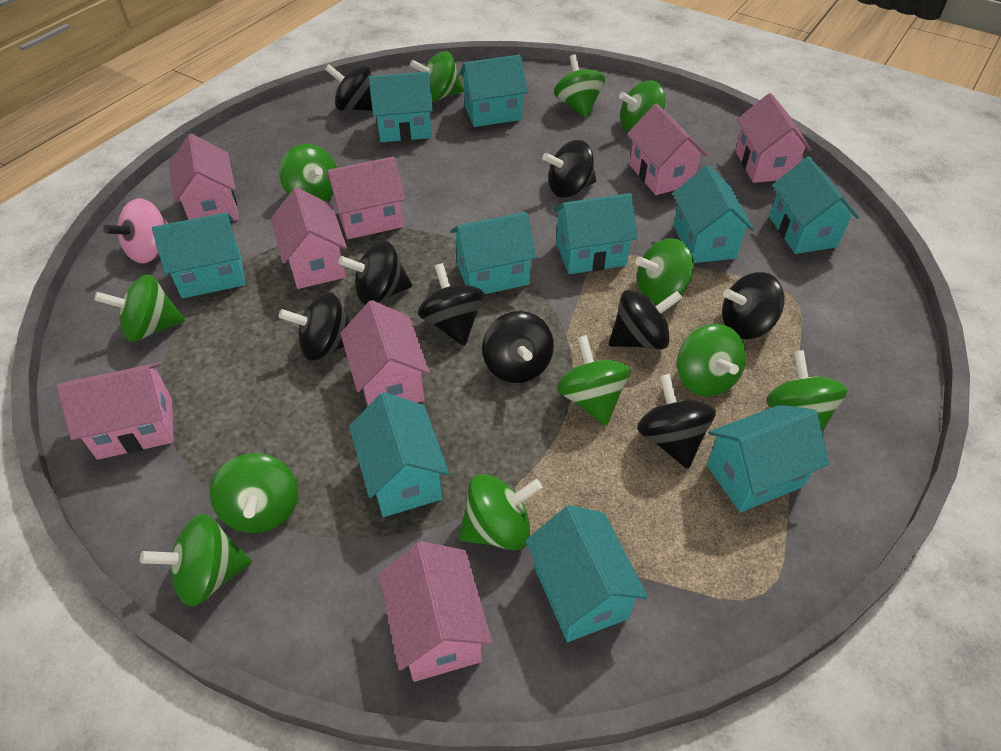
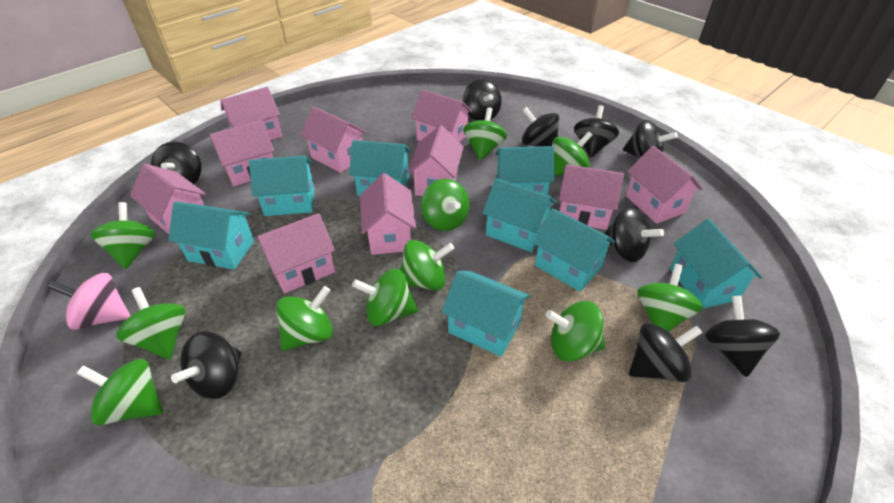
green spinning top: [94,274,185,342] [140,514,252,606] [210,453,298,533] [279,144,337,201] [410,51,464,102] [459,474,542,550] [554,54,605,118] [557,335,631,426] [619,81,666,132] [636,238,694,304] [677,324,746,397] [766,350,848,432] = 12 -> [76,359,163,425] [90,202,156,269] [116,287,185,359] [276,286,333,351] [352,269,418,326] [400,240,455,290] [421,179,469,231] [463,107,507,160] [545,301,605,362] [552,131,593,176] [637,264,703,332] = 11
pink house: [56,362,174,460] [169,134,239,221] [271,187,347,289] [327,157,405,239] [340,300,430,406] [379,541,493,682] [627,103,707,195] [735,93,812,183] = 8 -> [130,164,206,234] [210,120,274,186] [221,87,282,141] [256,213,335,294] [300,106,366,173] [360,173,416,255] [408,125,464,196] [411,90,472,143] [559,164,624,230] [626,146,703,224] = 10
turquoise house: [152,212,245,298] [349,392,449,517] [368,72,433,142] [450,212,537,294] [459,55,527,127] [526,505,648,642] [553,193,638,274] [673,165,754,263] [707,405,829,513] [769,156,859,254] = 10 -> [168,201,254,270] [249,156,314,216] [349,140,411,196] [442,271,530,357] [483,178,556,252] [495,146,555,195] [533,208,615,292] [670,219,762,308] = 8

